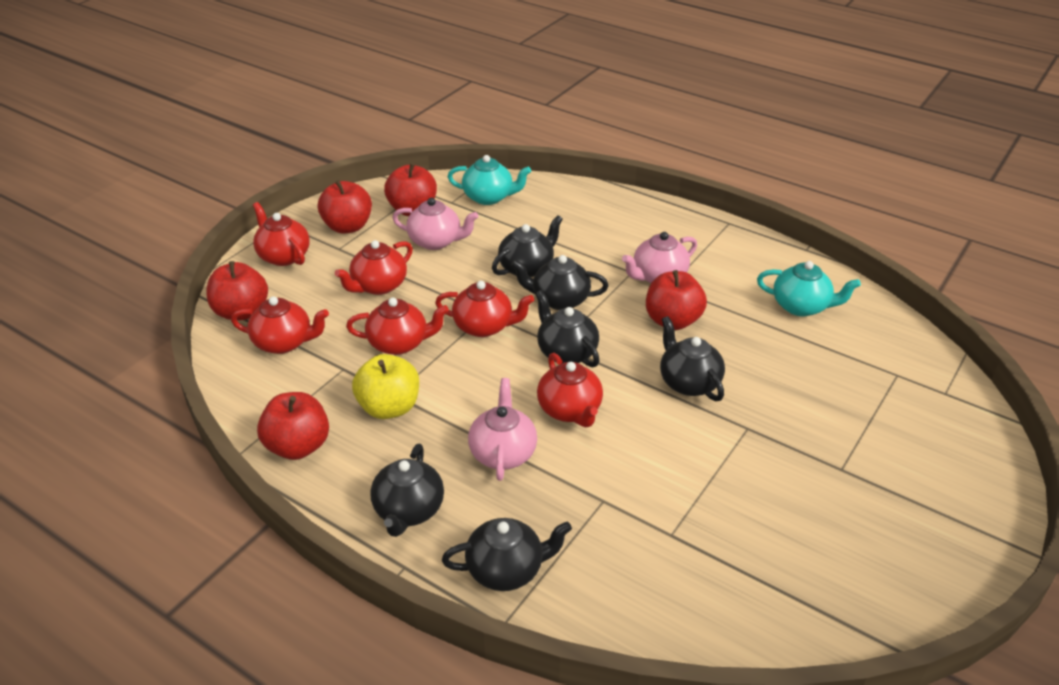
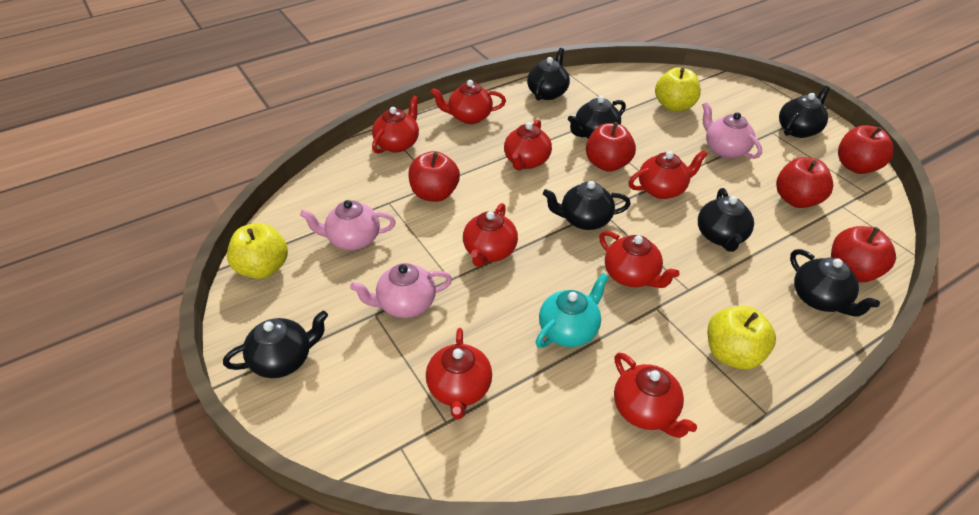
black teapot: [370,444,444,537] [442,518,572,591] [492,215,563,278] [511,255,608,310] [536,290,600,367] [660,316,725,401] = 6 -> [223,311,328,378] [527,48,570,101] [543,181,631,230] [568,96,626,139] [698,188,754,252] [779,86,830,138] [790,249,880,316] = 7
red teapot: [231,296,329,354] [253,202,310,266] [335,240,413,295] [346,297,449,355] [435,281,534,337] [537,353,603,427] = 6 -> [372,96,419,154] [426,328,492,419] [430,80,506,124] [463,203,518,267] [504,120,552,170] [599,231,679,288] [614,353,697,438] [628,150,708,199] = 8
turquoise teapot: [448,155,531,205] [757,261,861,316] = 2 -> [536,273,609,348] = 1
yellow apple: [352,354,419,419] = 1 -> [227,223,288,279] [655,67,701,112] [708,306,776,369] = 3

